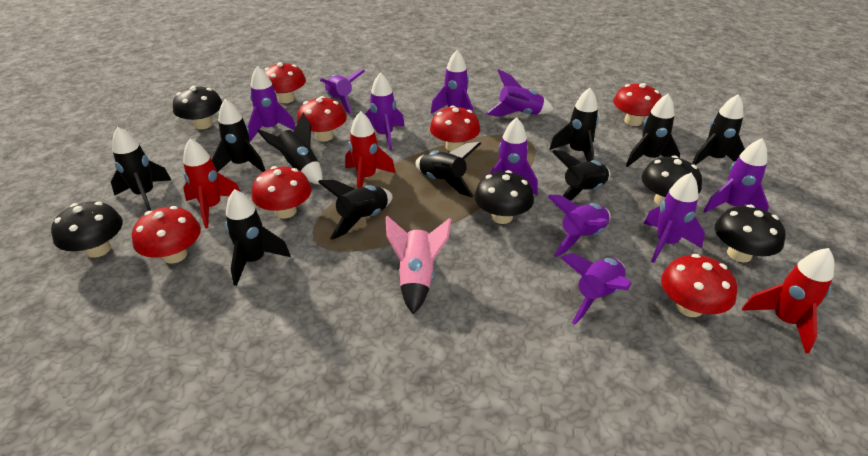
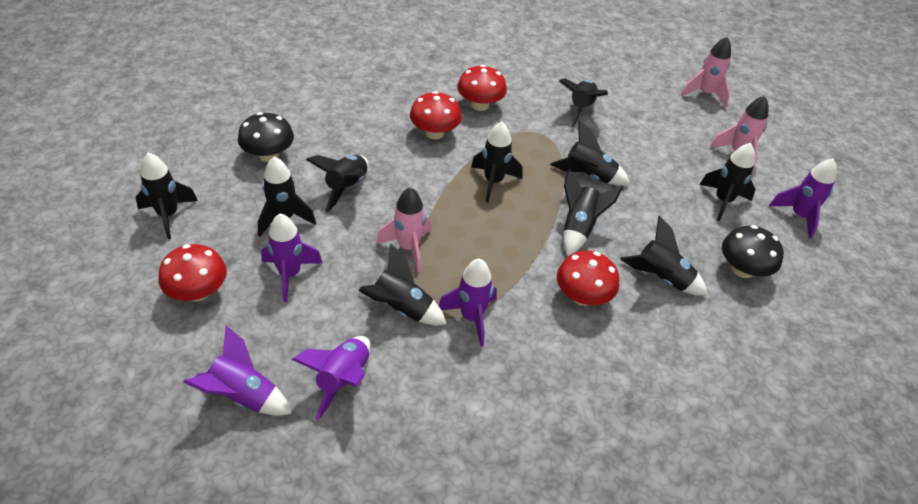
black mushroom: [51,201,123,258] [173,86,223,129] [474,170,534,224] [642,156,702,206] [715,205,786,262] = 5 -> [238,112,294,162] [722,225,784,278] = 2
pink rocket: [386,216,452,314] = 1 -> [376,187,432,272] [681,37,731,108] [710,96,768,172] = 3
purple rocket: [248,66,296,141] [319,69,365,114] [365,72,405,151] [431,50,473,114] [486,69,554,117] [489,117,538,196] [548,195,611,257] [560,253,631,325] [644,173,705,263] [704,138,769,213] = 10 -> [184,326,292,416] [261,213,322,302] [292,336,371,420] [439,259,497,347] [769,158,837,239] = 5
red mushroom: [132,206,201,264] [252,166,311,219] [264,62,306,103] [297,96,347,142] [430,106,481,151] [613,83,662,126] [661,254,737,317] = 7 -> [159,244,227,302] [410,91,462,139] [457,65,507,111] [557,251,619,306] = 4
red rocket: [183,139,240,228] [345,111,395,188] [742,248,835,354] = 3 -> none = 0

